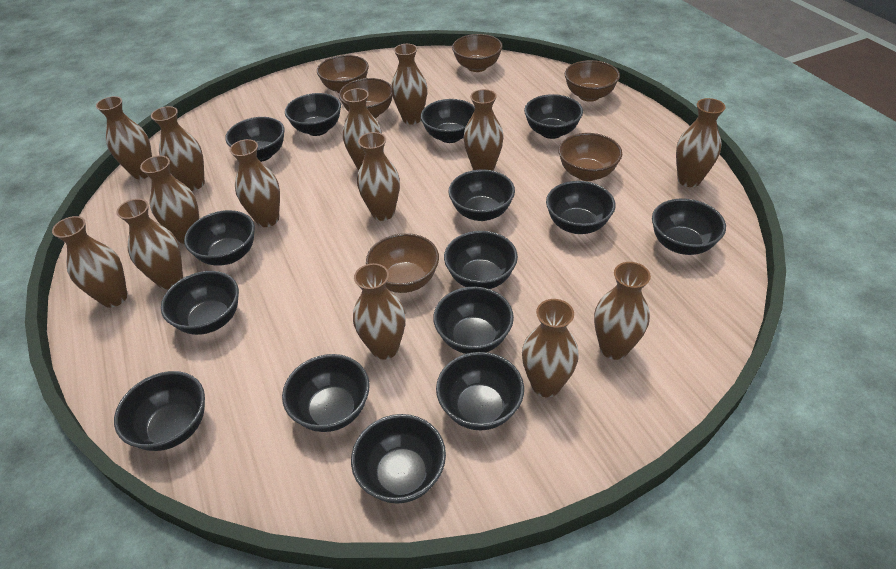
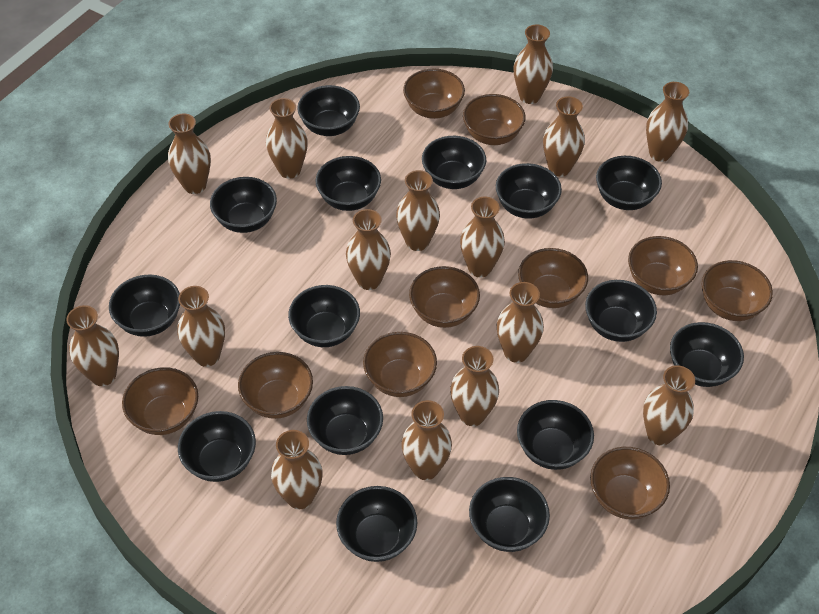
brown bowl: [317,55,369,93] [339,78,392,118] [366,233,439,293] [452,34,503,72] [558,133,622,181] [565,60,620,102] = 6 -> [122,367,198,435] [238,352,313,419] [363,332,437,397] [403,69,465,119] [409,266,480,328] [463,94,525,145] [518,248,588,308] [590,447,670,519] [628,236,698,295] [702,260,773,321] = 10
brown vase: [52,216,128,308] [96,96,152,179] [116,199,183,289] [140,156,199,244] [151,106,205,191] [230,139,280,227] [343,88,382,171] [353,263,405,360] [357,132,400,221] [391,44,427,125] [463,89,504,171] [522,299,579,397] [594,262,651,360] [676,98,725,187] = 14 -> [66,305,119,386] [168,113,211,194] [178,286,225,367] [266,98,308,179] [271,430,323,509] [346,209,391,290] [396,170,440,251] [401,400,452,480] [450,346,499,426] [460,197,505,277] [497,282,544,363] [514,24,553,104] [543,96,585,177] [643,365,695,446] [646,82,689,162] = 15

